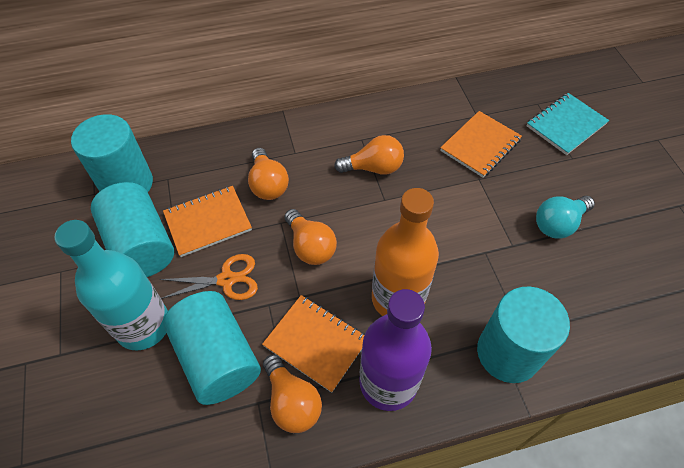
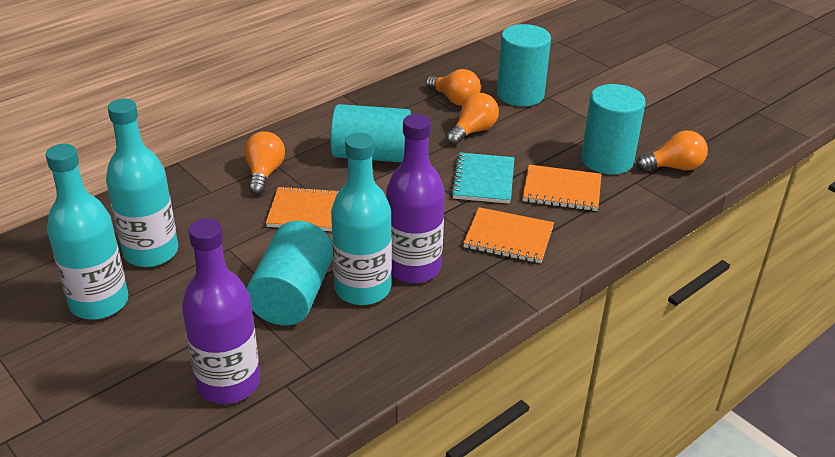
orange bottle: [372,188,439,316] = 1 -> none = 0
orange scissors: [160,254,258,300] = 1 -> none = 0
purple bottle: [359,289,432,411] = 1 -> [182,218,260,404] [386,114,445,283] = 2
turquoise bottle: [54,220,168,351] = 1 -> [46,144,129,320] [106,99,178,267] [331,133,392,305] = 3
turquoise light bulb: [536,196,595,238] = 1 -> none = 0

